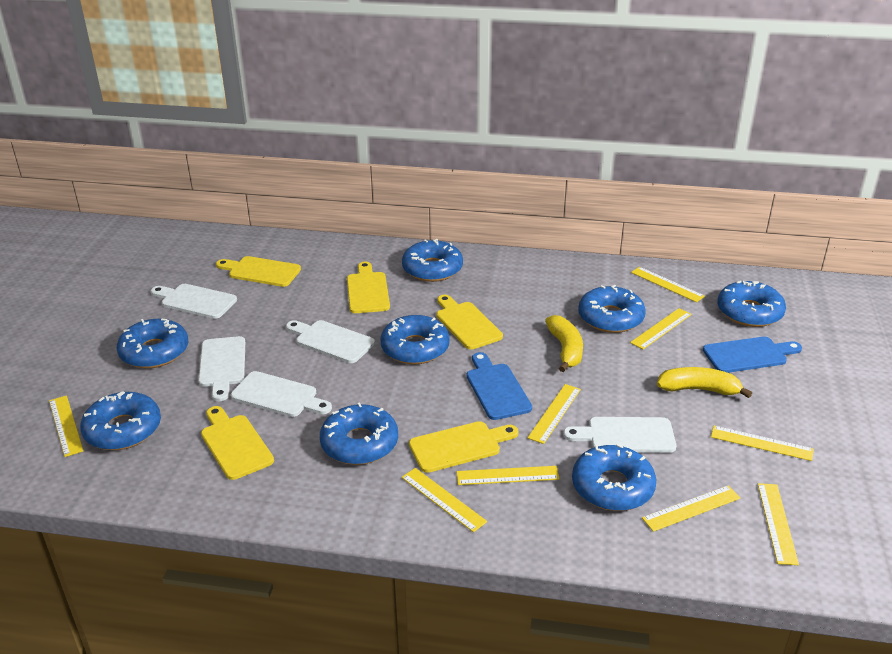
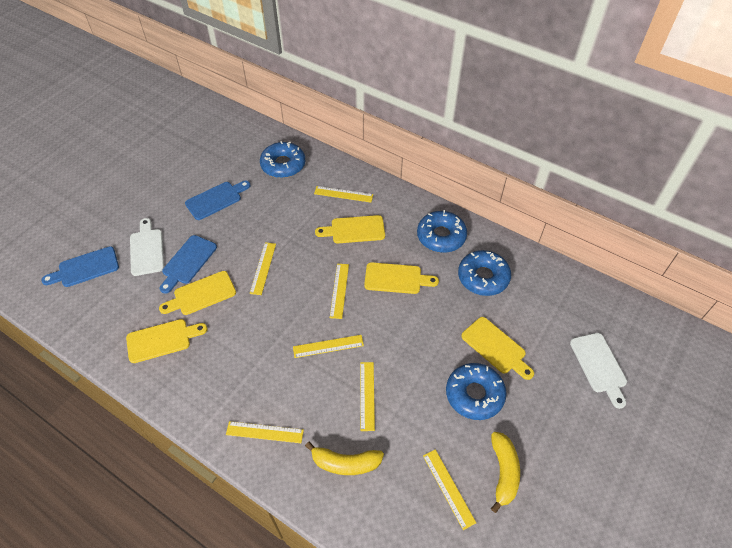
blue cutting board: [467,352,532,420] [703,337,802,373] = 2 -> [41,246,119,287] [160,235,217,294] [185,181,251,220] = 3
blue donut: [80,391,161,450] [117,319,188,368] [320,402,398,465] [380,315,450,365] [402,239,463,282] [572,444,656,511] [578,285,646,333] [717,281,786,327] = 8 -> [260,141,305,178] [417,210,467,253] [446,363,507,420] [458,250,511,296] = 4
white cutting board: [151,284,237,319] [198,336,245,401] [231,371,332,417] [286,320,375,363] [563,417,676,453] = 5 -> [130,218,164,276] [570,333,627,409] = 2
yellow ruler: [49,395,83,457] [402,468,487,532] [457,466,559,485] [528,384,581,444] [630,308,692,349] [631,267,705,302] [642,485,740,532] [711,426,814,461] [758,483,799,565] = 9 -> [226,421,304,443] [250,242,276,295] [293,335,364,358] [314,186,373,203] [330,264,349,319] [360,362,375,431] [423,449,476,530] = 7

